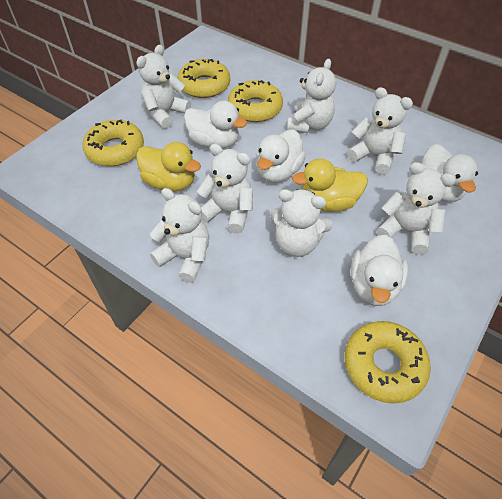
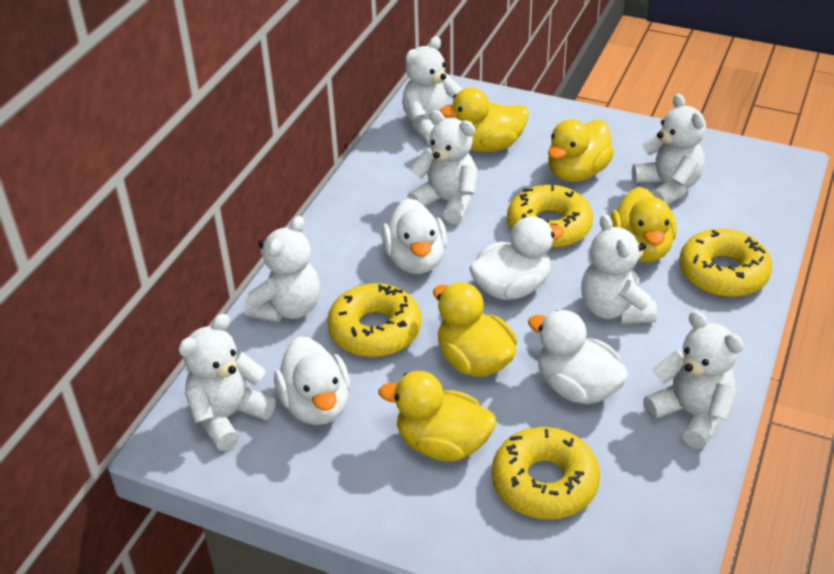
yellow duck: [136,142,201,192] [292,158,368,212] = 2 -> [378,371,496,461] [433,282,517,377] [440,87,529,152] [548,119,614,182] [610,187,677,263] = 5

